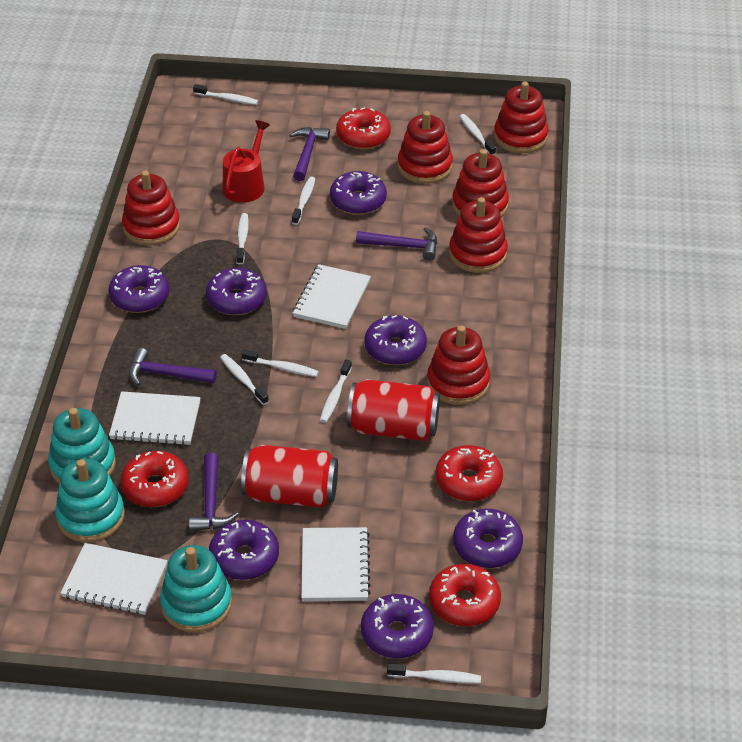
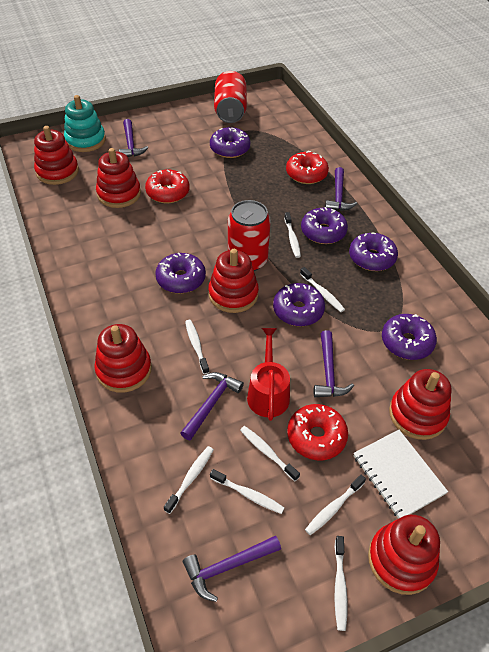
purple donut: [108,265,170,313] [206,268,266,315] [209,520,279,580] [330,171,387,215] [361,594,434,658] [364,315,427,365] [453,509,523,568] = 7 -> [155,253,206,293] [210,127,250,158] [273,283,325,326] [301,207,348,244] [349,232,398,271] [382,314,437,360] = 6
purple hammer: [129,348,217,386] [189,452,238,531] [289,127,330,181] [356,227,437,261] = 4 -> [119,119,148,157] [181,372,244,440] [183,536,281,602] [313,330,354,397] [325,167,357,211] = 5
red donut: [120,451,189,507] [336,107,391,149] [429,564,501,626] [436,445,503,501] = 4 -> [145,169,190,203] [286,151,329,184] [287,404,348,460] = 3
turquoise stacking toy: [48,408,116,484] [55,459,125,542] [160,545,232,632] = 3 -> [64,95,106,152] = 1
white notebook: [61,543,167,615] [109,391,201,445] [293,264,371,329] [301,527,371,601] = 4 -> [353,430,448,519] = 1

